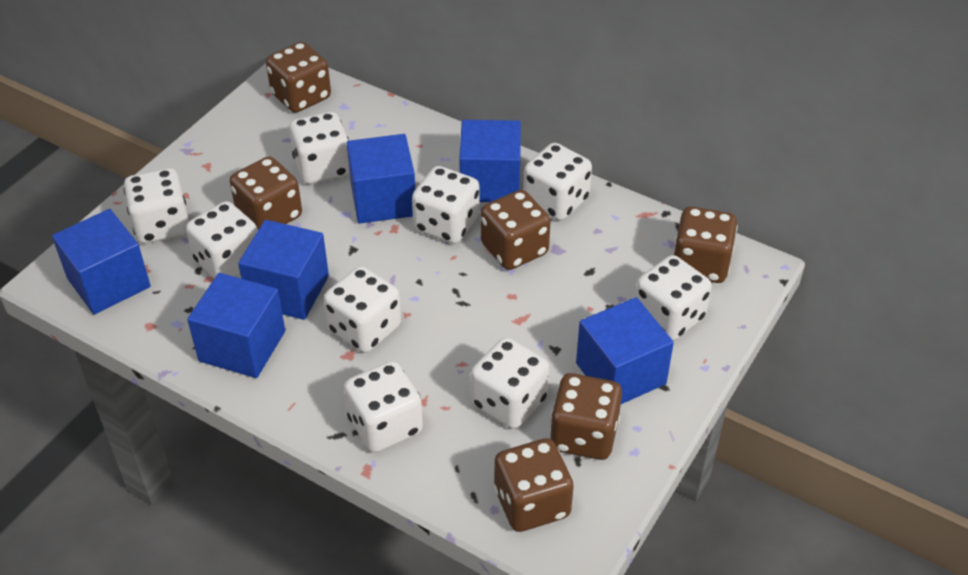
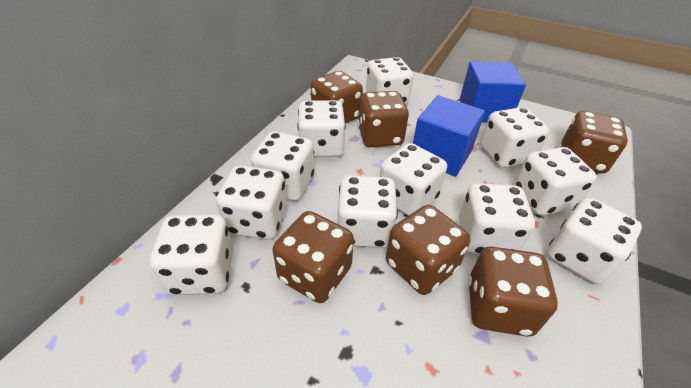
blue cube: [52,209,151,315] [187,273,285,378] [238,220,329,320] [347,134,415,224] [459,120,521,202] [576,297,674,404] = 6 -> [413,95,485,177] [460,61,526,123] = 2
white dice: [124,168,189,244] [186,201,258,278] [289,112,350,184] [324,266,401,353] [344,361,423,453] [412,166,480,244] [471,337,549,429] [523,143,592,221] [635,255,712,341] = 9 -> [150,214,234,295] [216,165,287,240] [251,131,314,201] [297,100,346,157] [338,175,398,248] [366,57,413,104] [380,143,447,216] [459,183,535,255] [480,107,549,168] [514,147,596,216] [547,197,642,284] = 11

